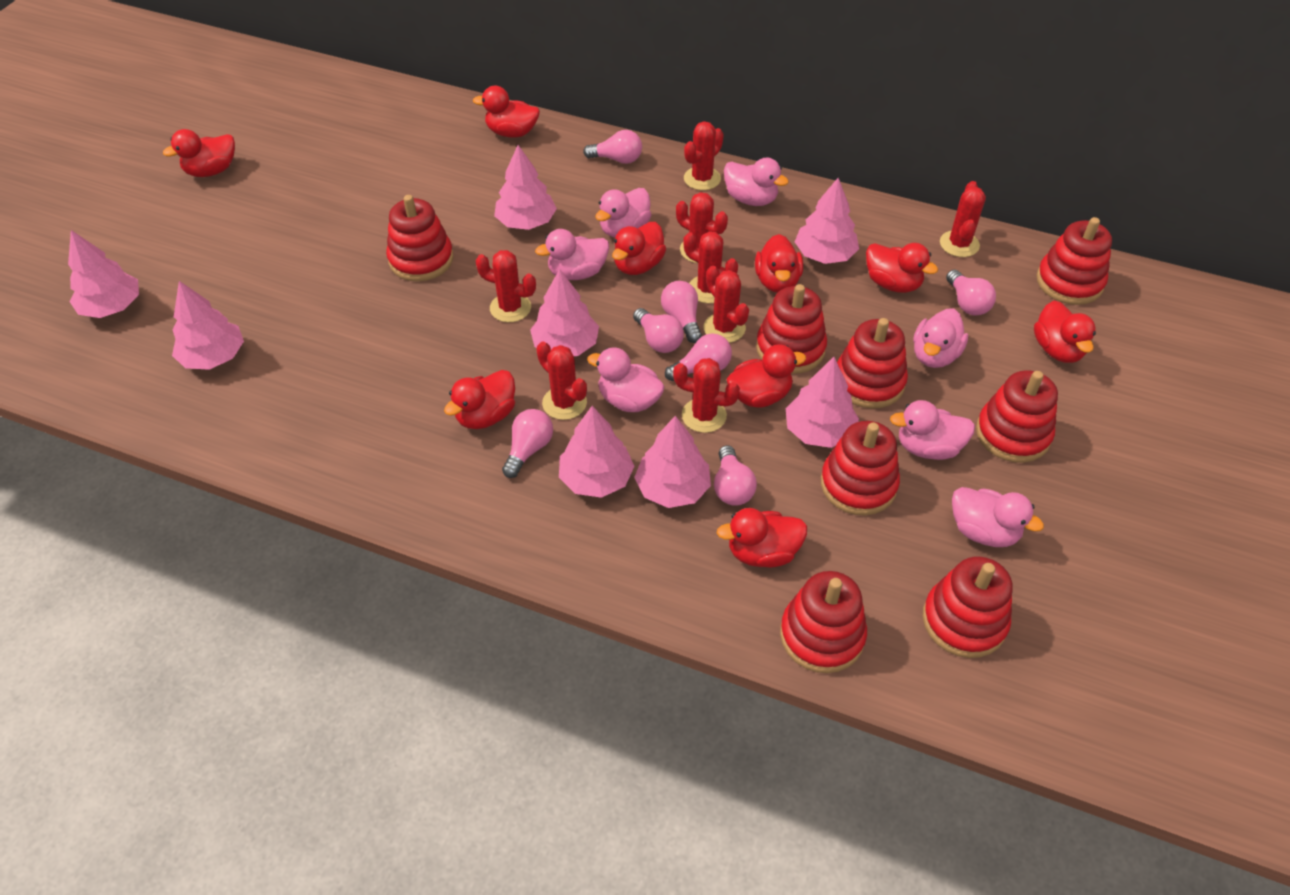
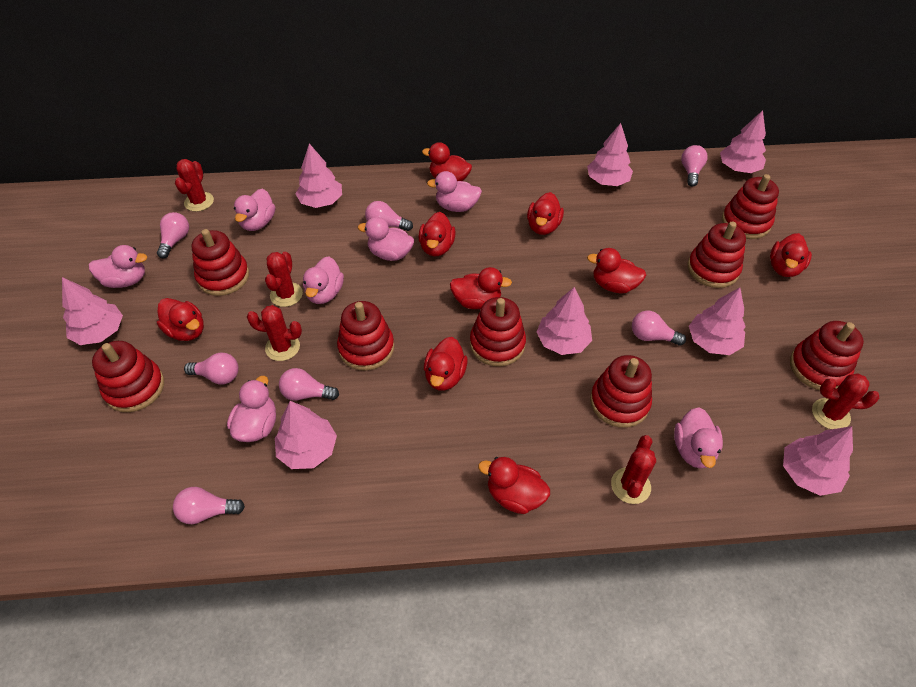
red cactus: [476,250,536,322] [536,341,587,420] [673,358,740,433] [676,192,728,263] [683,231,738,303] [684,121,724,190] [704,266,749,343] [940,181,986,257] = 8 -> [175,159,214,212] [247,305,302,361] [265,252,303,307] [611,435,656,504] [812,373,880,429] = 5

